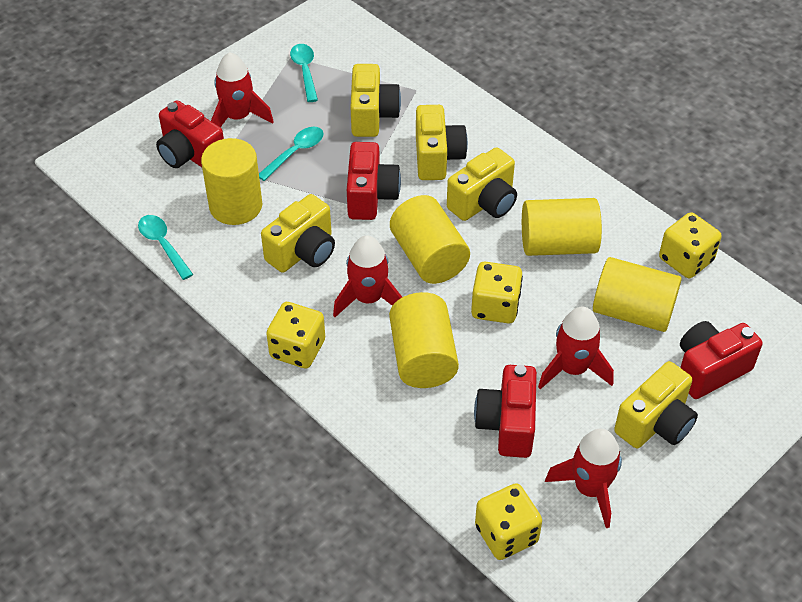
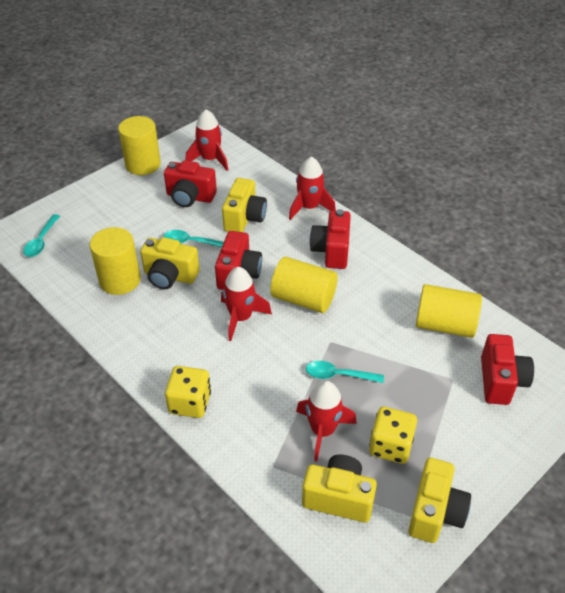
yellow camera: [261,194,335,272] [350,64,401,137] [416,105,468,180] [447,147,517,221] [614,361,698,449] = 5 -> [140,237,200,289] [222,178,267,232] [302,455,377,523] [408,458,471,543] = 4
yellow cylinder: [201,138,262,225] [389,292,459,388] [390,195,470,284] [522,198,602,256] [593,257,682,332] = 5 -> [90,227,141,295] [118,116,161,175] [270,257,338,313] [416,284,482,338] = 4
yellow dice: [266,302,325,369] [471,262,523,323] [475,483,542,560] [659,212,722,278] = 4 -> [165,366,211,418] [369,407,417,464] = 2

